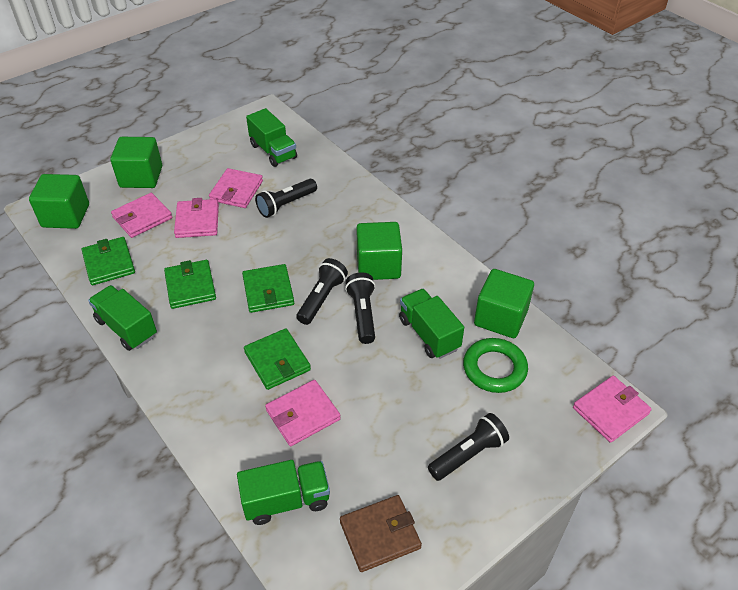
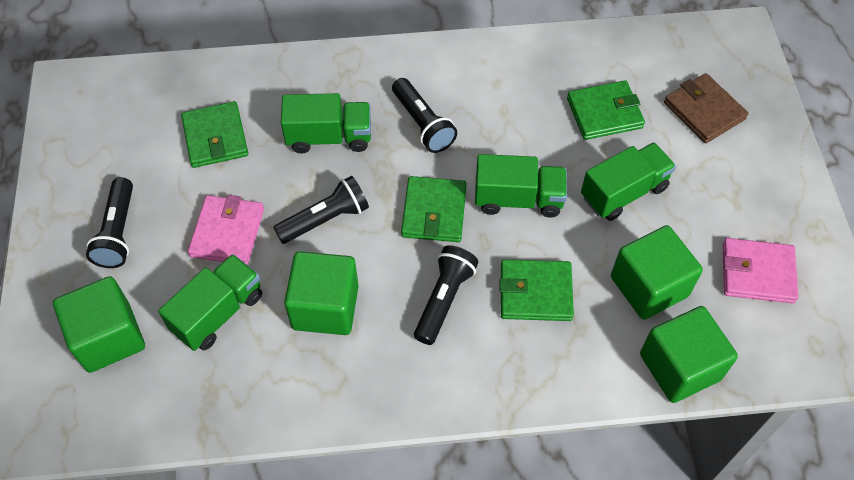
green ring: [463,338,528,393] = 1 -> none = 0
pink wallet: [111,193,172,238] [174,198,219,238] [209,168,263,208] [265,380,341,446] [573,376,652,443] = 5 -> [188,195,264,265] [723,238,799,303] = 2

